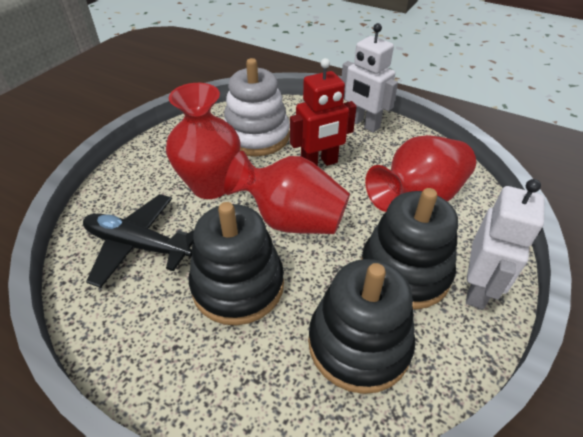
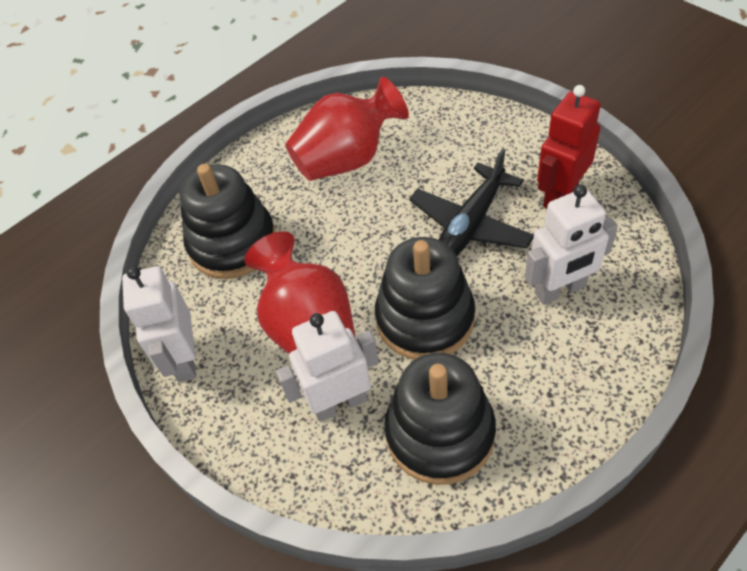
red vase: [166,83,241,199] [224,151,350,234] [365,135,476,212] = 3 -> [244,231,356,354] [285,77,409,181] = 2
white robot: [341,23,398,133] [466,179,544,309] = 2 -> [122,266,196,382] [276,311,379,422] [525,185,618,305] = 3
white stacking toy: [224,58,290,156] = 1 -> none = 0

